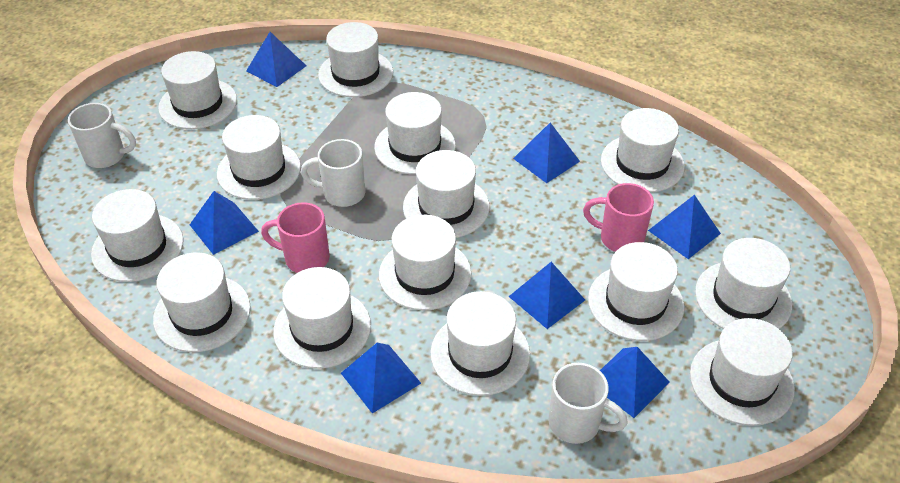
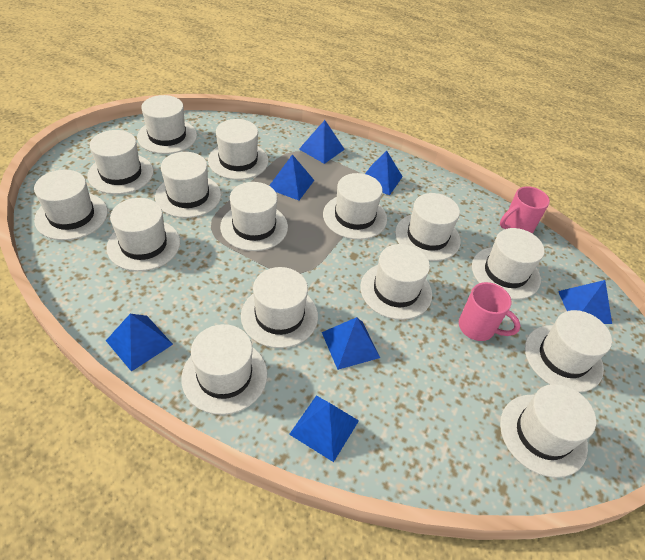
white hat: [91,189,184,282] [153,252,251,352] [158,51,237,129] [217,115,301,200] [273,267,371,369] [318,22,393,97] [374,92,456,174] [379,215,471,310] [403,150,490,238] [430,291,530,396] [588,242,684,341] [601,108,685,192] [690,318,795,426] [695,238,792,329] = 14 -> [34,170,108,240] [87,130,154,194] [106,198,180,271] [137,95,197,154] [155,152,221,218] [181,324,267,415] [208,119,269,180] [220,182,288,251] [241,267,318,348] [323,173,387,240] [360,244,432,320] [395,193,461,261] [472,228,545,300] [500,384,596,478] [525,310,612,392] = 15
white mug: [68,103,136,168] [301,139,365,207] [549,363,628,444] = 3 -> none = 0

